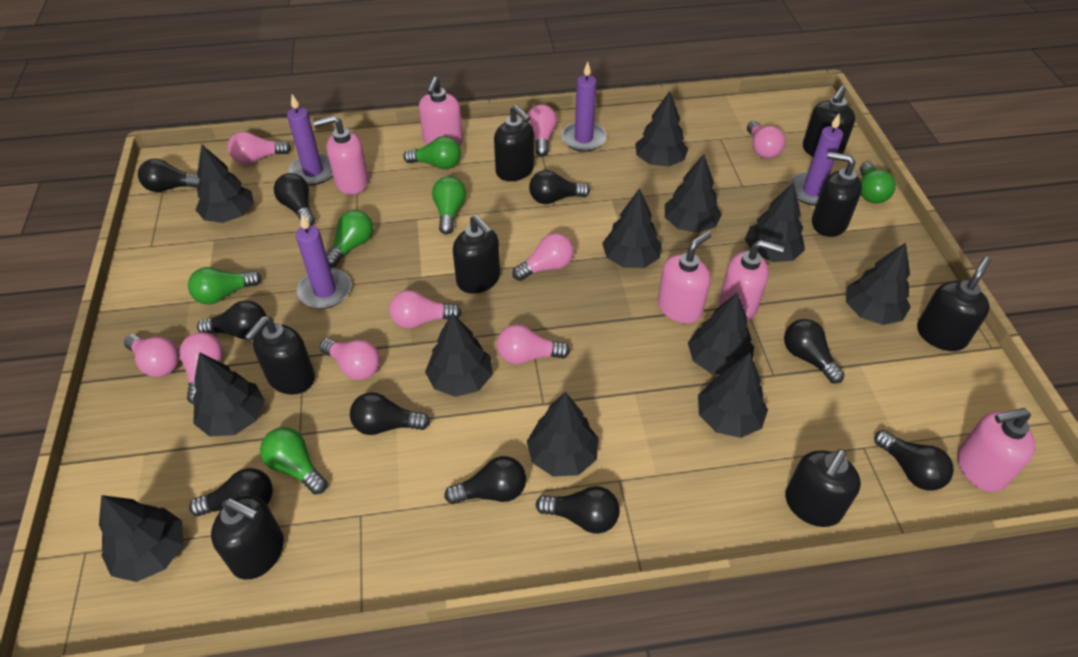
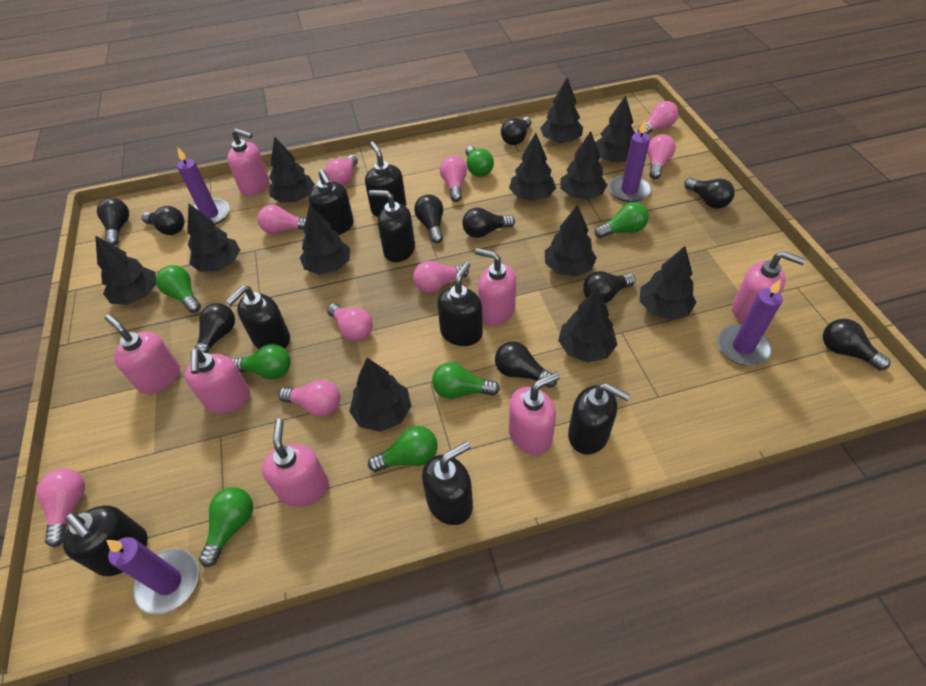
green light bulb: [188,267,262,305] [260,427,327,494] [326,210,373,267] [403,136,461,169] [432,176,466,234] [860,162,896,204] = 6 -> [156,265,201,313] [199,487,253,567] [232,344,291,379] [368,426,437,472] [432,362,500,399] [466,146,494,177] [595,202,649,238] = 7
pink soap dispenser: [314,115,369,195] [419,77,463,146] [658,231,712,323] [719,240,784,321] [957,408,1035,492] = 5 -> [105,314,180,394] [185,348,250,414] [227,128,269,196] [262,419,329,507] [475,248,516,326] [509,372,560,455] [733,251,806,323] = 7

